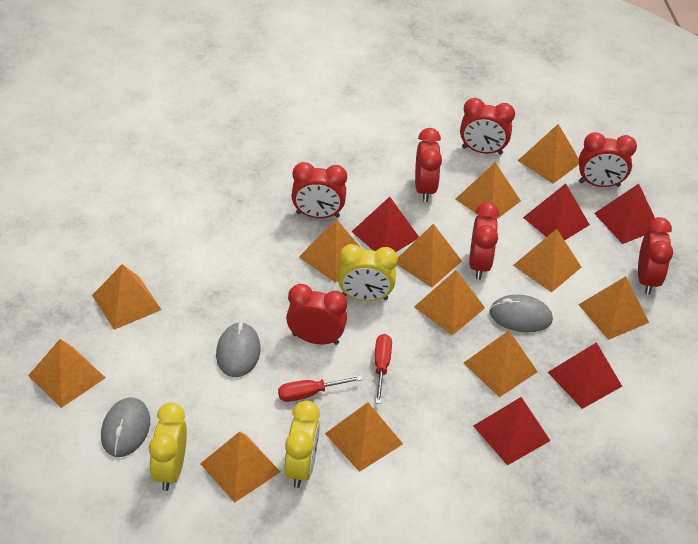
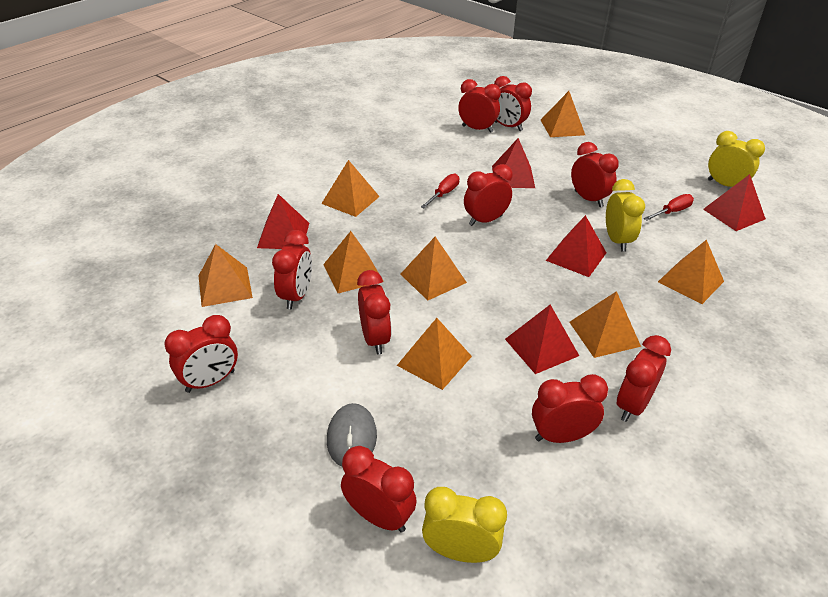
grey mouse: [101,398,150,457] [216,322,261,377] [490,295,553,333] = 3 -> [327,403,377,467] = 1
orange pyramid: [28,339,105,408] [92,264,162,330] [200,431,280,503] [299,219,363,283] [325,402,403,472] [397,224,462,288] [414,270,485,335] [456,162,521,219] [464,331,538,397] [513,229,581,292] [518,124,579,184] [578,276,649,340] = 12 -> [199,244,253,307] [321,160,380,217] [323,231,384,293] [397,318,472,390] [401,236,467,301] [541,91,585,137] [569,291,641,358] [658,240,724,304] = 8
red clock: [286,284,347,345] [291,162,347,218] [415,128,442,202] [460,98,515,155] [469,202,500,280] [579,132,637,187] [638,217,673,295] = 7 -> [164,315,238,393] [272,230,312,310] [341,446,417,533] [357,270,392,355] [458,79,501,133] [464,164,513,226] [494,76,532,131] [532,374,608,443] [571,142,619,207] [617,335,671,422] = 10

